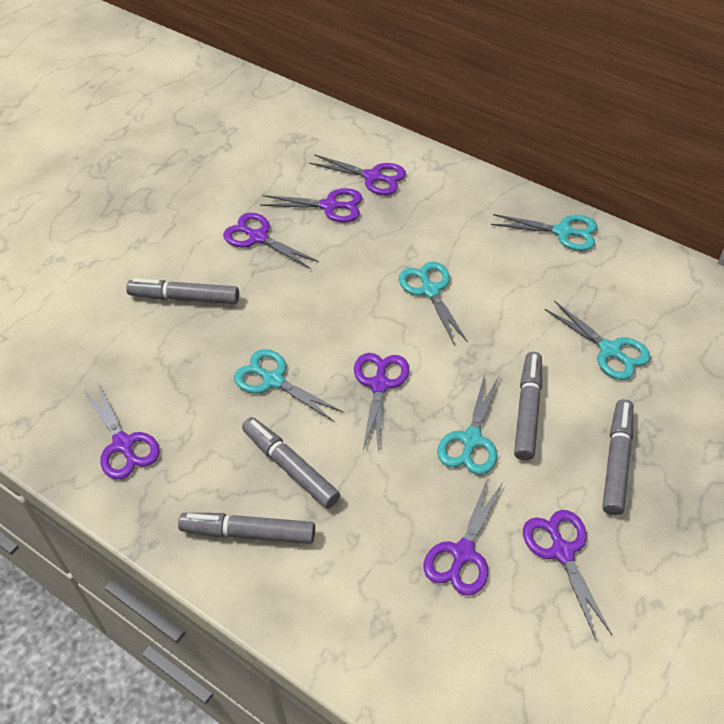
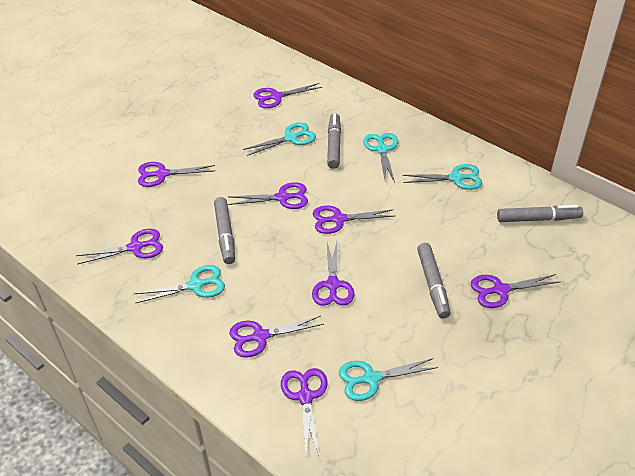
grey marker: [126,278,239,304] [178,513,315,544] [242,417,340,508] [514,352,542,461] [602,399,633,516] = 5 -> [214,197,235,264] [327,113,341,169] [417,243,451,318] [497,205,583,222] = 4
purple scissors: [84,382,160,479] [223,213,319,269] [260,188,362,222] [309,154,406,195] [354,353,409,454] [424,478,504,595] [523,510,612,639] = 7 -> [76,229,163,265] [138,162,215,187] [228,182,308,209] [229,316,324,358] [253,83,322,108] [281,368,328,459] [312,242,355,306] [313,206,394,234] [471,274,560,308] = 9

